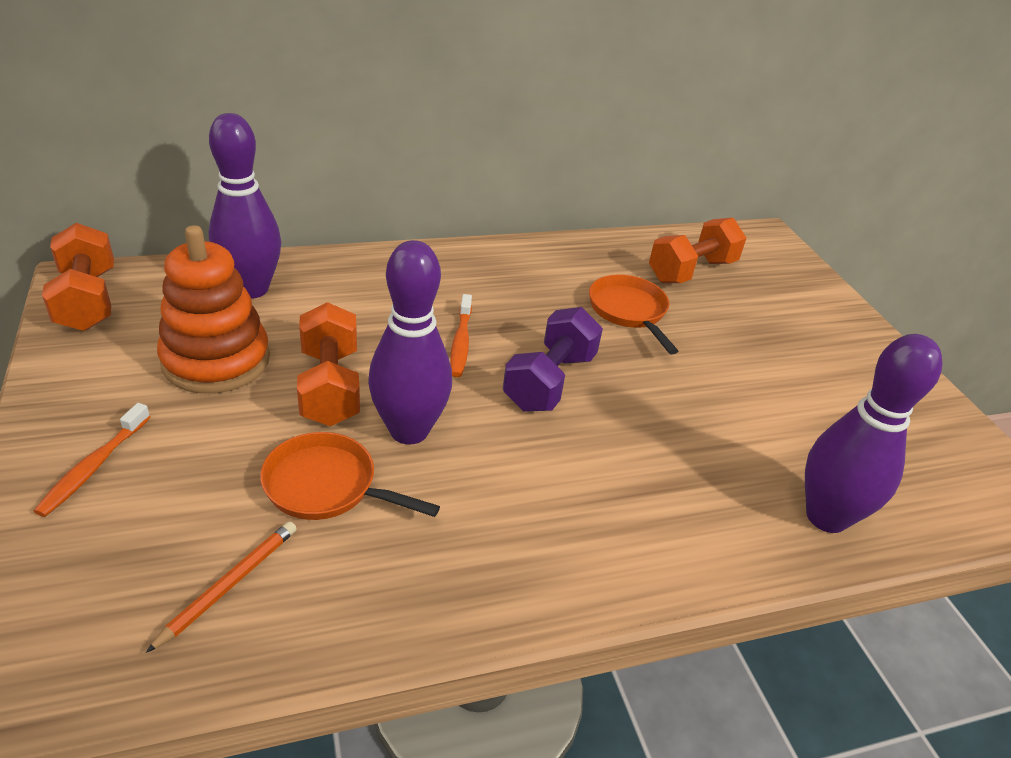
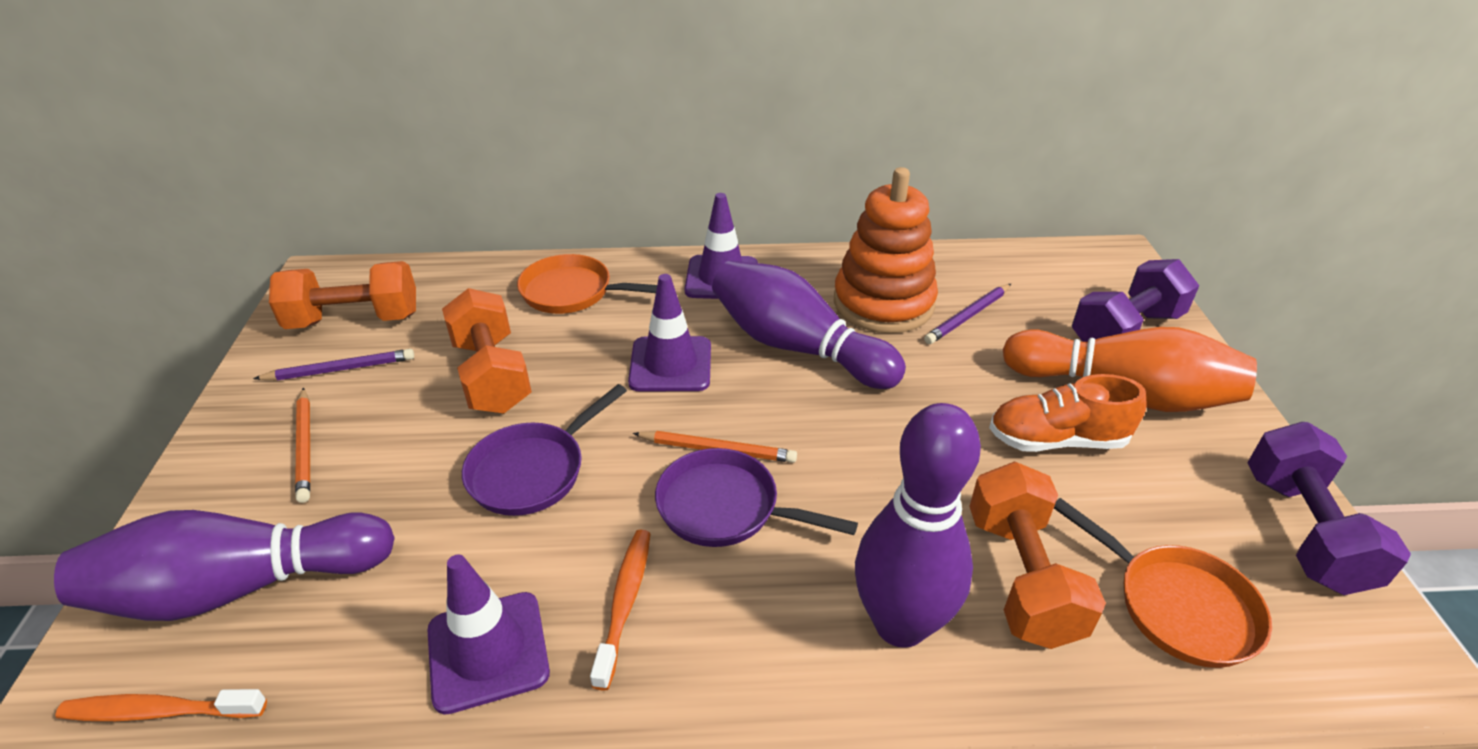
orange bowling pin: none = 0 -> [1003,327,1257,412] = 1
orange pencil: [146,521,297,653] = 1 -> [295,388,310,503] [633,431,797,463] = 2
orange shoe: none = 0 -> [989,374,1146,452] = 1
purple dumbbell: [503,307,603,412] = 1 -> [1072,259,1199,342] [1248,422,1411,595] = 2
purple pan: none = 0 -> [462,384,627,516] [655,448,858,547] = 2
purple pencil: none = 0 -> [253,349,414,381] [924,284,1011,344] = 2
purple traffic cone: none = 0 -> [428,555,550,715] [628,274,711,392] [684,193,758,299] = 3

